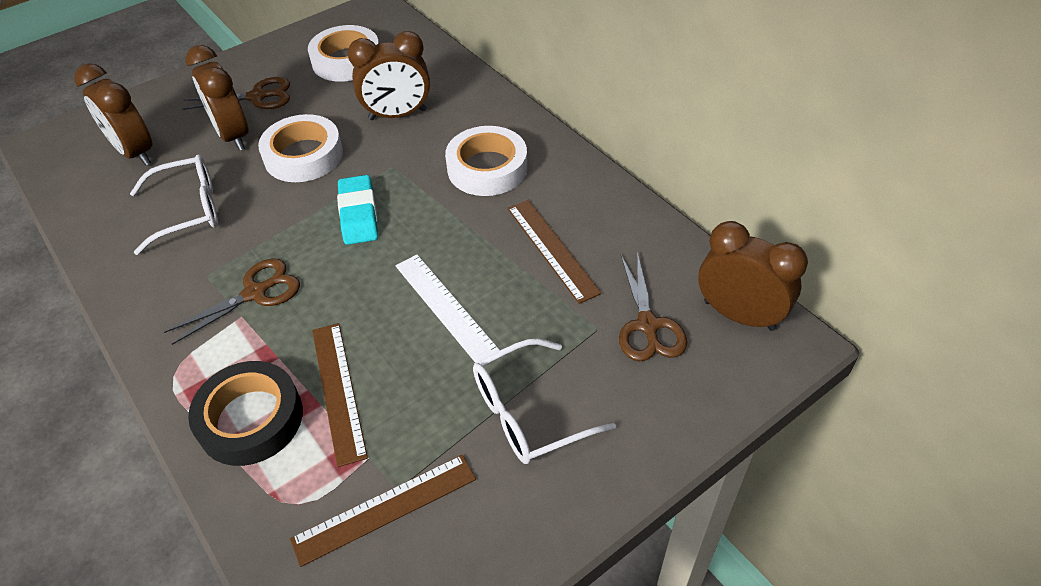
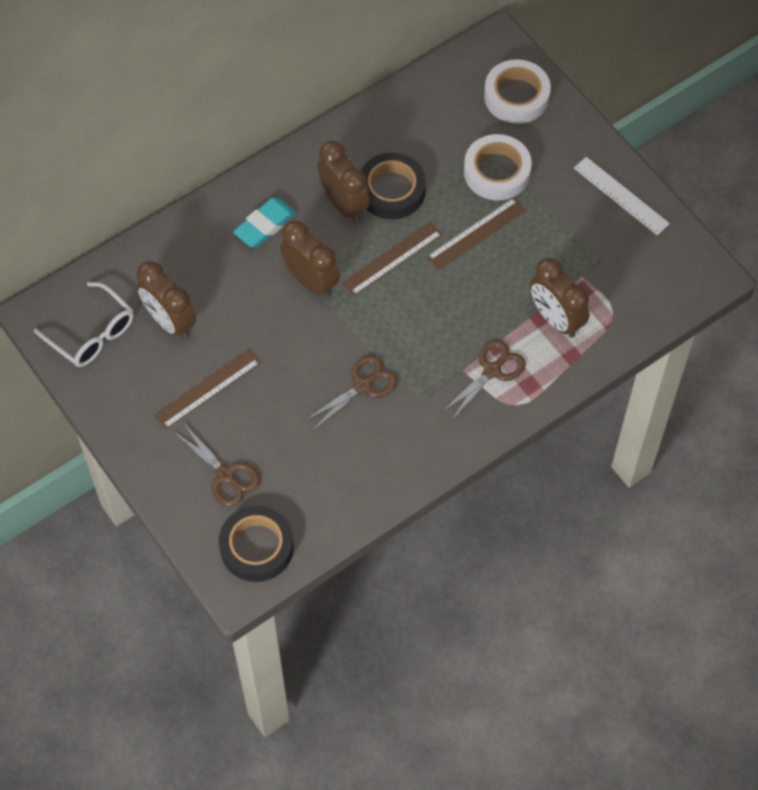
black tape: [188,361,303,466] = 1 -> [219,506,294,582] [361,153,426,219] = 2
white glasses: [130,155,218,255] [473,338,616,464] = 2 -> [34,282,134,367] = 1
white tape: [258,114,343,182] [308,25,379,82] [445,126,528,196] = 3 -> [464,134,532,200] [484,59,551,124] = 2

